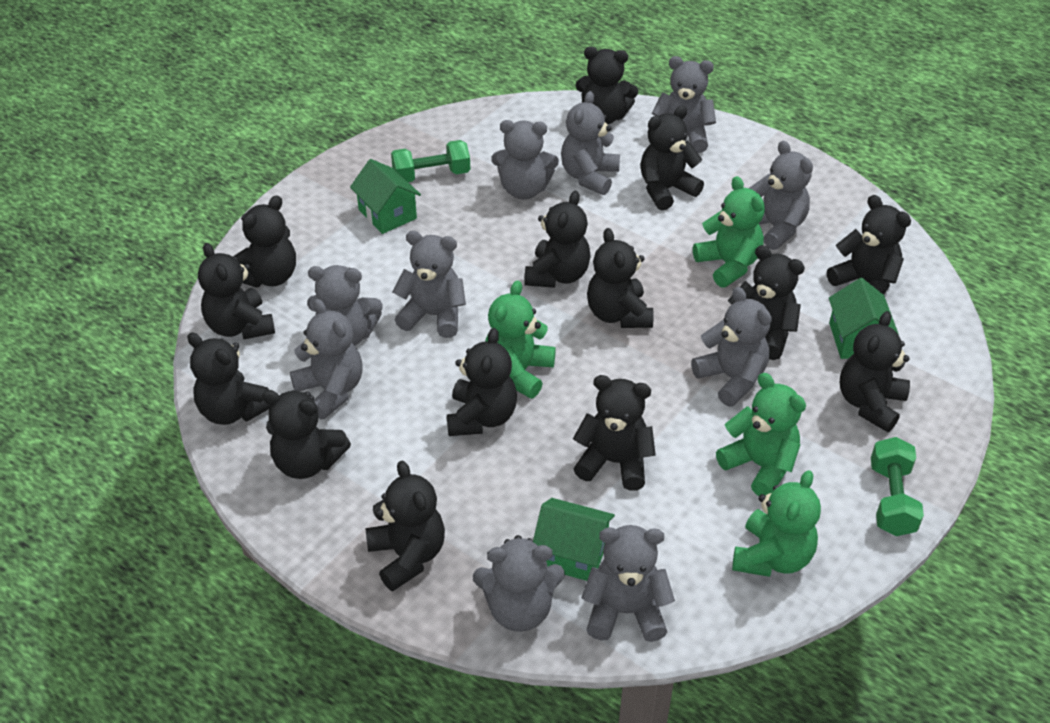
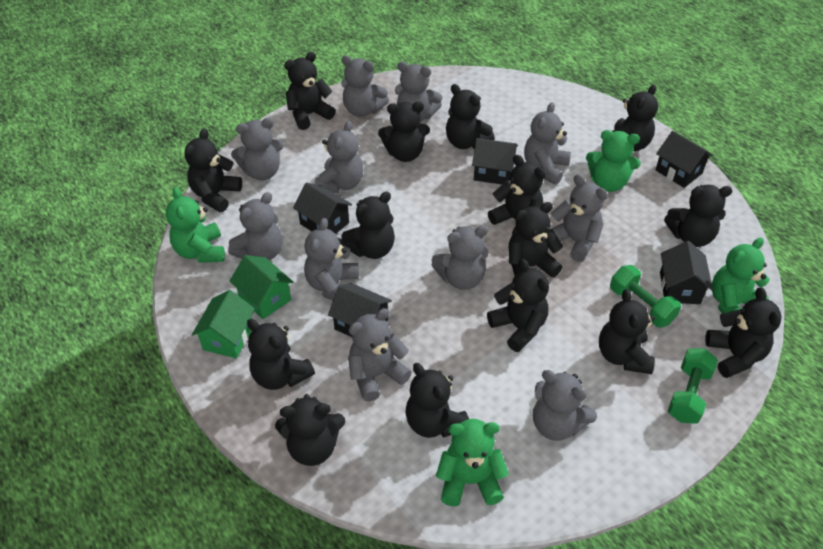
black house: none = 0 -> [293,183,352,234] [328,283,392,337] [472,138,518,184] [655,131,713,188] [660,241,713,304] = 5
black teddy bear: [187,332,270,425] [198,243,275,339] [233,195,296,288] [262,390,351,479] [366,461,445,591] [447,328,517,436] [524,191,591,288] [573,375,656,491] [576,46,638,124] [587,228,654,328] [640,106,704,210] [727,245,805,360] [827,195,911,295] [840,311,910,432] = 14 -> [185,128,242,212] [247,319,315,390] [275,394,345,466] [284,52,336,130] [340,192,395,259] [378,101,430,162] [405,363,469,438] [446,84,495,149] [487,259,549,352] [488,155,546,235] [509,202,563,277] [599,289,655,374] [612,85,658,151] [664,185,732,247] [705,287,781,378] = 15
green house: [350,159,421,234] [533,498,615,581] [829,278,899,359] = 3 -> [192,290,255,358] [230,255,294,319] = 2
grey teddy bear: [290,299,363,419] [307,265,382,346] [392,231,466,338] [473,535,565,632] [491,120,559,199] [561,91,620,195] [581,525,675,642] [652,56,716,153] [691,287,772,406] [749,141,813,250] = 10 -> [228,192,283,260] [231,118,284,180] [304,218,359,301] [315,121,363,193] [341,55,389,117] [348,308,412,402] [395,62,442,122] [431,225,489,290] [524,102,571,185] [533,370,597,441] [549,174,608,262] = 11

